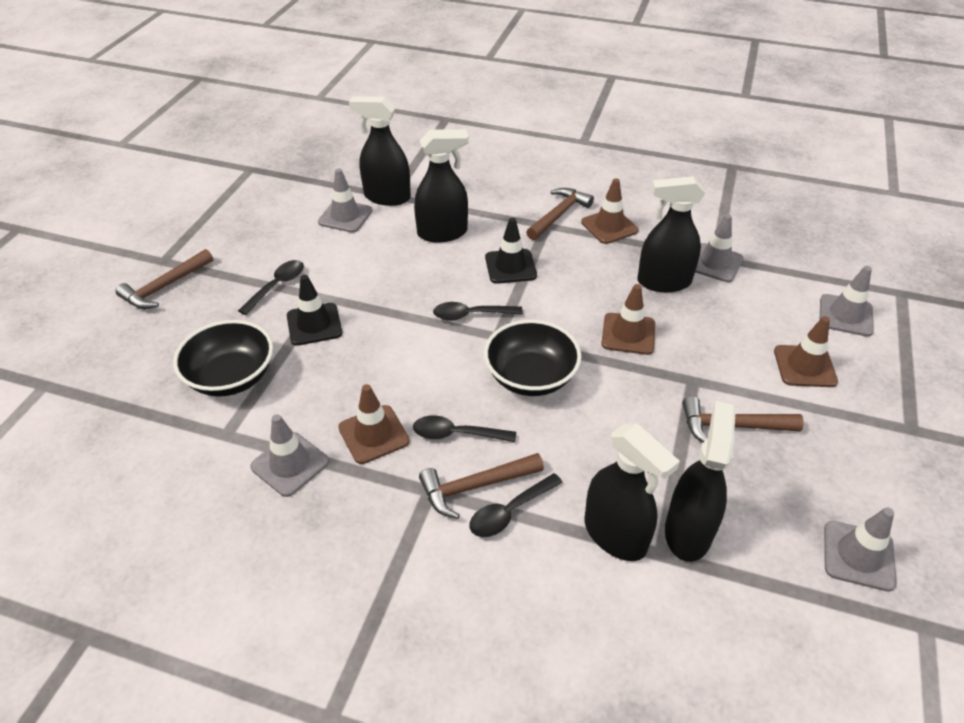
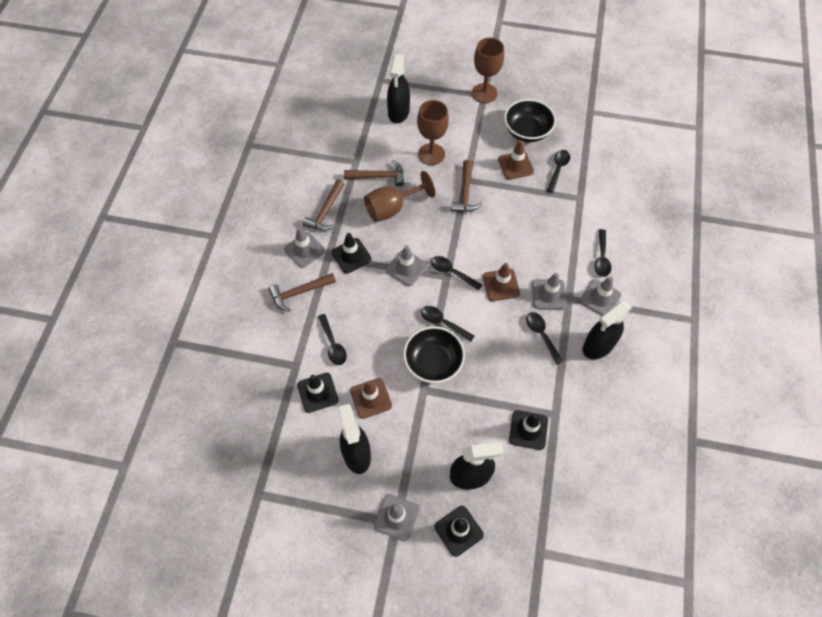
black spoon: [238,260,304,315] [413,415,516,442] [433,302,523,321] [469,473,563,537] = 4 -> [318,314,347,365] [421,306,474,342] [431,256,482,291] [526,312,563,365] [547,150,570,193] [594,229,611,277] = 6
black spray bottle: [349,96,411,206] [414,129,469,242] [585,423,680,561] [637,176,705,292] [665,401,736,562] = 5 -> [339,404,371,474] [387,54,410,123] [450,442,503,489] [583,301,632,359] = 4
black traffic cone: [287,275,342,346] [485,218,537,284] = 2 -> [297,373,339,413] [331,233,372,274] [434,506,484,557] [509,410,548,450] = 4
brown goblet: none = 0 -> [364,171,436,222] [417,100,449,165] [472,38,504,103] = 3
brown traffic cone: [338,384,410,464] [581,178,638,244] [601,284,655,355] [774,316,838,387] = 4 -> [350,378,392,419] [483,263,520,301] [498,140,534,180] = 3

